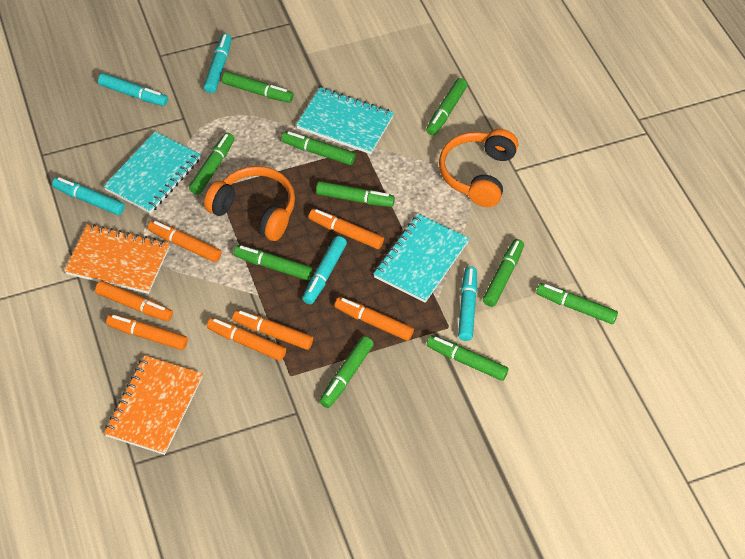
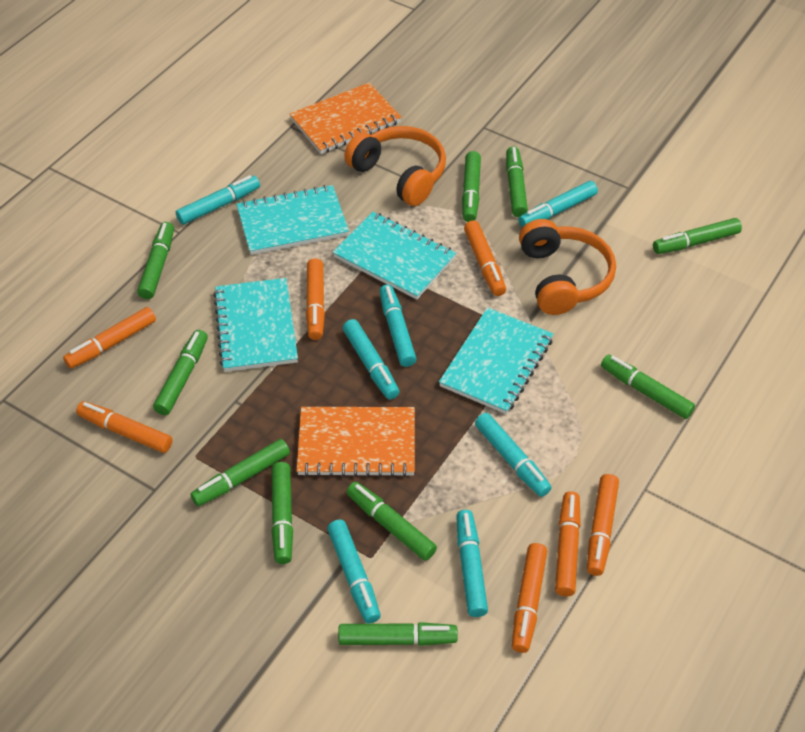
turquoise marker: [52,177,125,215] [98,73,168,106] [204,34,232,93] [302,236,347,304] [458,266,477,341] = 5 -> [176,175,260,225] [327,520,381,623] [343,319,399,400] [379,285,417,367] [456,510,488,617] [475,413,552,497] [519,181,598,228] = 7
turquoise notebook: [103,132,201,213] [296,87,394,154] [373,214,469,303] = 3 -> [213,278,298,372] [236,185,349,255] [333,212,456,299] [439,307,553,414] = 4

